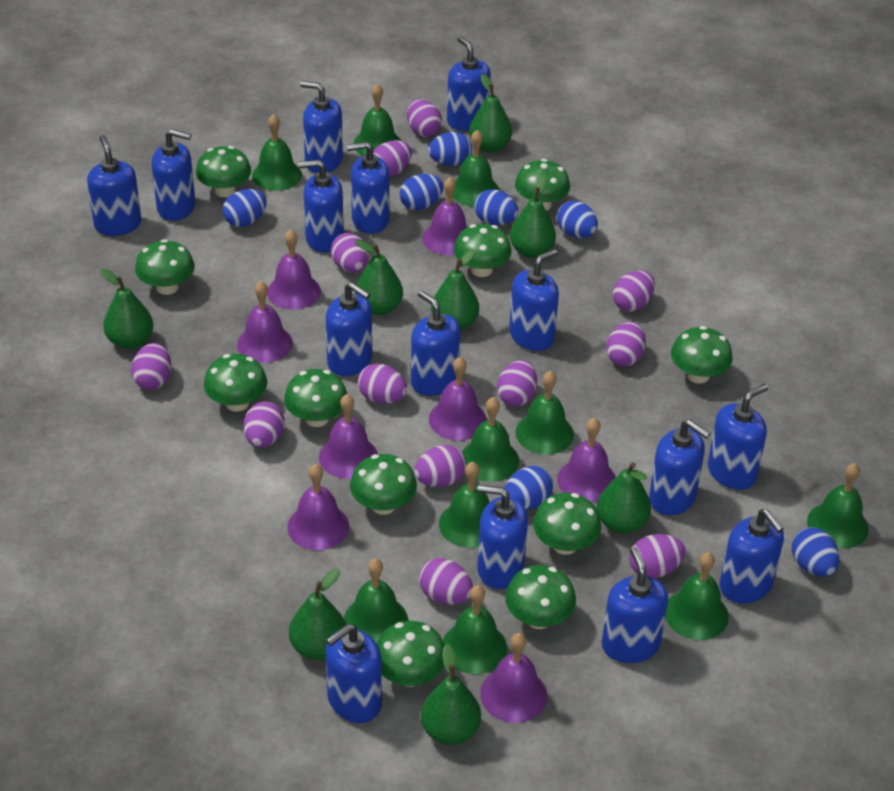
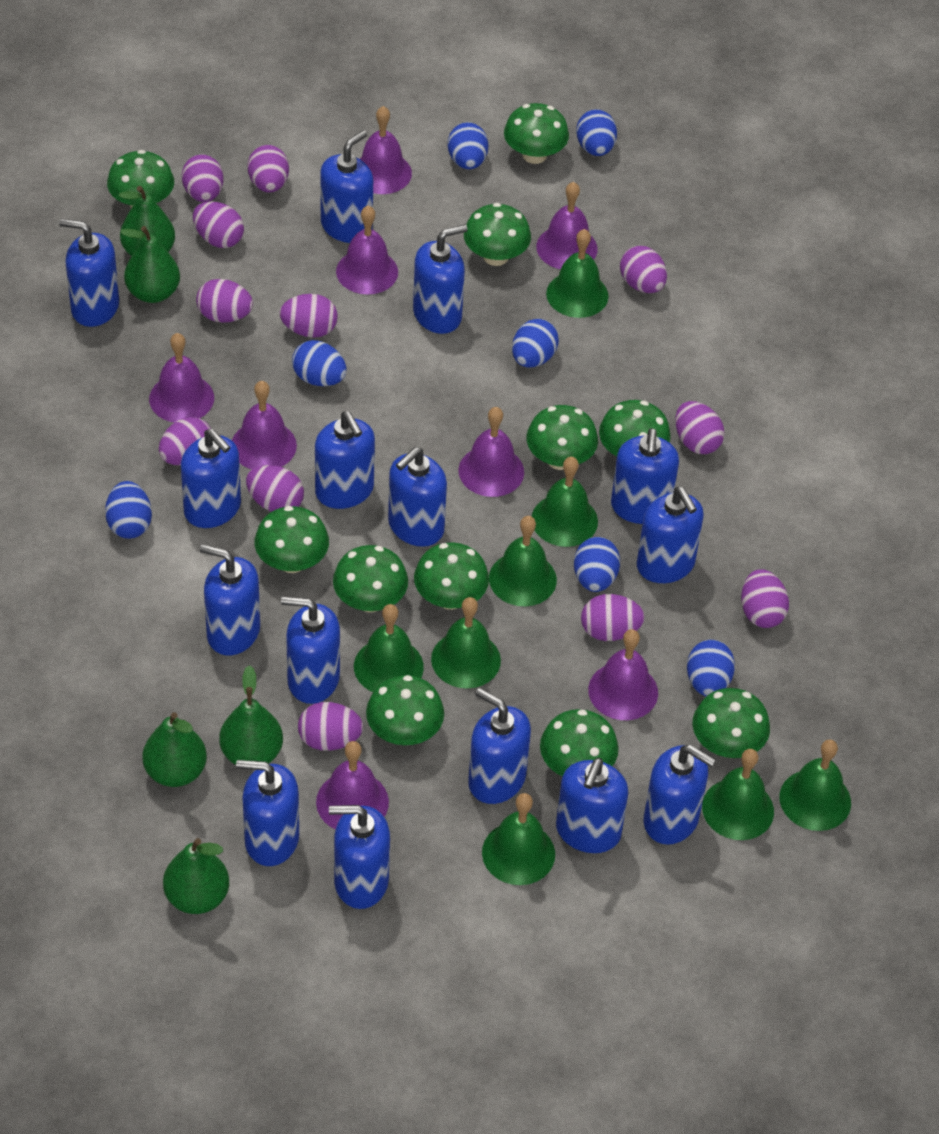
green bell: [252,114,302,191] [344,558,408,643] [353,84,401,156] [439,462,490,548] [443,585,507,674] [452,130,500,207] [462,397,519,482] [516,371,574,455] [665,552,729,640] [807,463,869,549] = 10 -> [354,604,424,692] [431,597,501,688] [482,793,555,885] [489,516,557,606] [532,457,598,547] [546,229,609,318] [702,749,774,840] [780,739,851,831] = 8
green pear: [101,269,154,349] [289,569,346,660] [355,239,403,315] [421,644,481,745] [431,249,479,330] [469,74,512,152] [510,176,556,258] [597,462,651,534] = 8 -> [119,186,175,256] [120,226,180,303] [142,712,207,787] [163,838,229,914] [219,665,283,765] = 5

